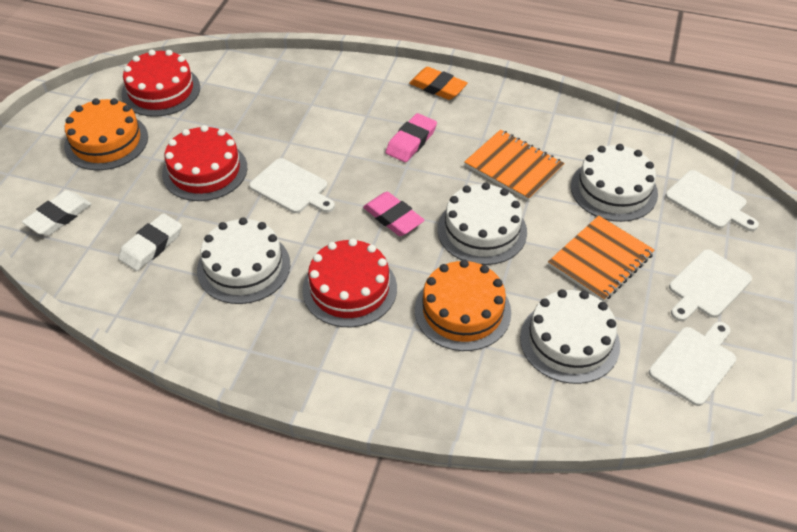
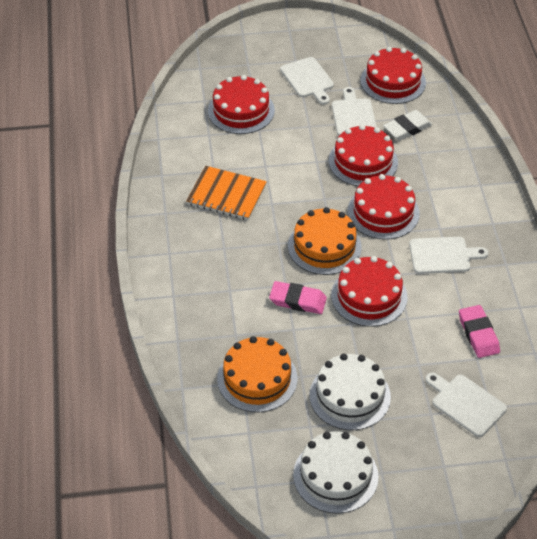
orange eraser: [409,67,468,100] = 1 -> none = 0
orange notebook: [464,130,564,201] [548,216,654,302] = 2 -> [186,166,267,220] = 1
red cake: [121,50,200,117] [162,125,247,201] [302,238,397,327] = 3 -> [208,75,275,134] [329,125,398,186] [331,256,408,327] [347,174,420,240] [360,47,426,104] = 5
white cake: [197,217,290,304] [437,183,527,265] [520,289,620,384] [571,144,658,222] = 4 -> [293,431,379,514] [309,353,391,430] = 2
white eraser: [22,190,91,236] [118,213,182,271] = 2 -> [383,110,432,140] = 1

